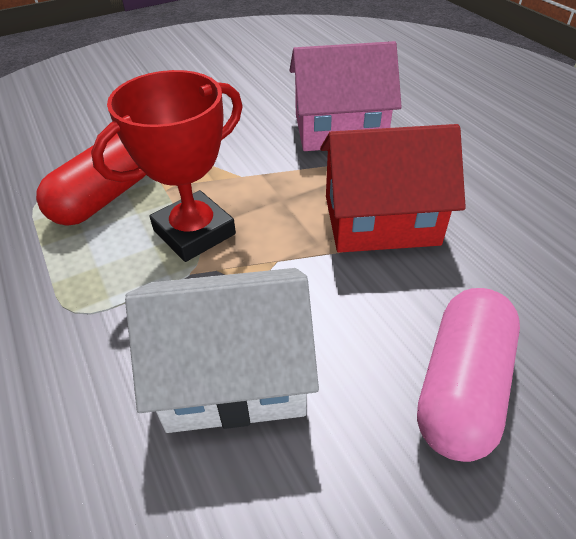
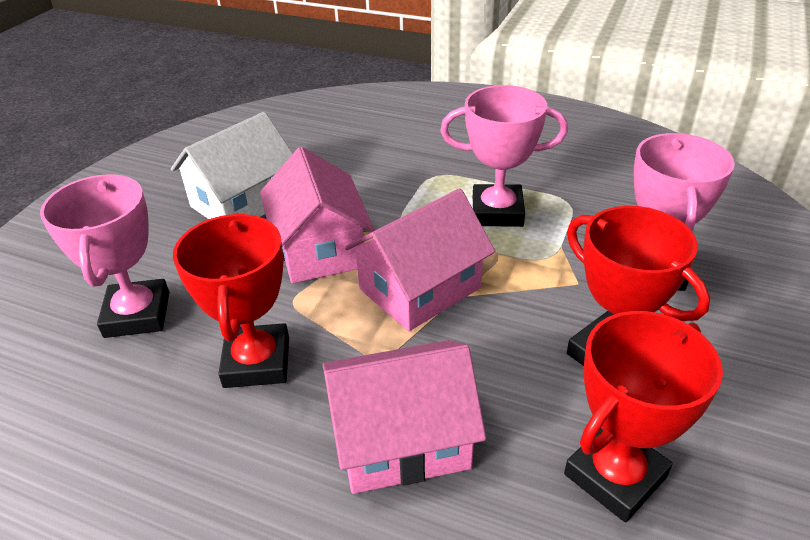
pink capsule: [417,288,520,462] = 1 -> none = 0
pink house: [289,41,402,151] = 1 -> [260,147,374,283] [322,340,486,494] [345,188,495,331] = 3
pink trophy: none = 0 -> [40,174,169,338] [440,85,568,227] [634,133,735,291] = 3
red capsule: [36,134,146,226] = 1 -> none = 0
red house: [320,124,466,253] = 1 -> none = 0
red trophy: [91,70,243,262] = 1 -> [173,213,289,388] [564,311,723,523] [567,206,710,366] = 3

